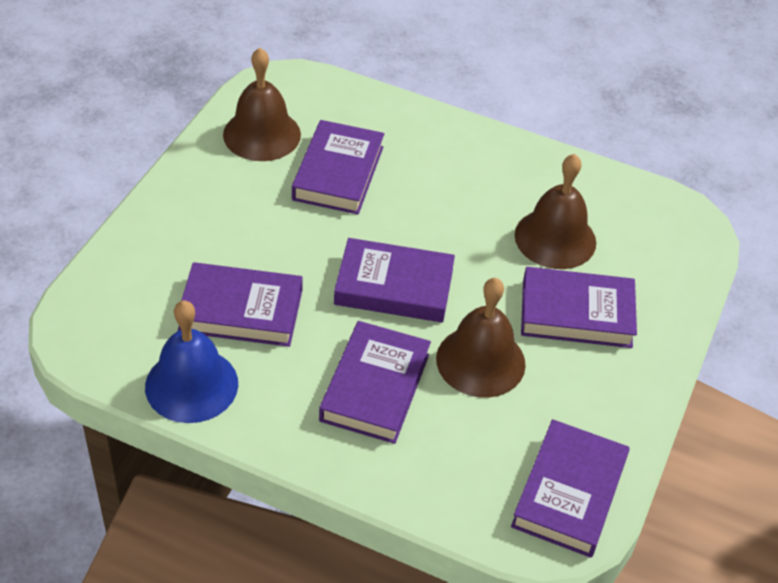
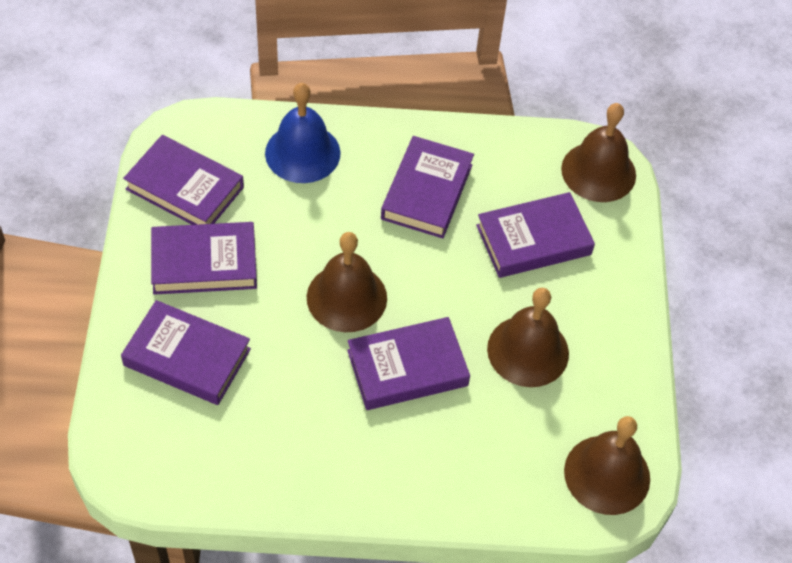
brown bell: [223,48,301,161] [436,278,526,398] [515,154,596,269] = 3 -> [307,232,387,332] [487,288,569,387] [561,103,636,202] [564,416,650,515] = 4

